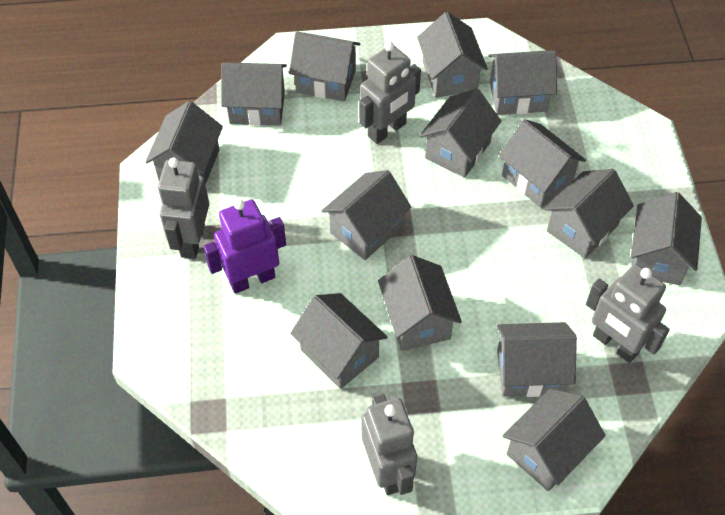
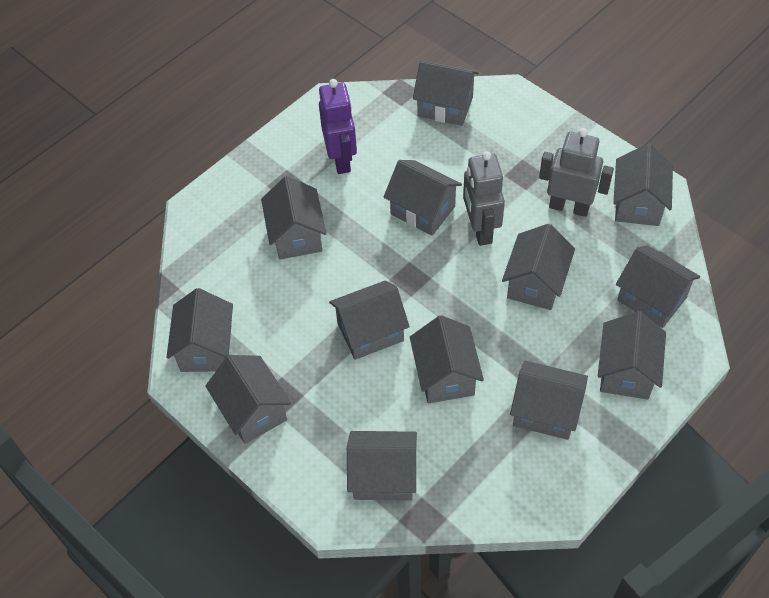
grey house: [145,101,223,185] [221,62,287,126] [289,32,360,101] [290,293,388,389] [322,170,412,260] [378,255,462,351] [417,12,488,98] [419,88,501,178] [489,51,557,115] [496,322,577,397] [499,119,586,208] [502,389,606,491] [544,169,634,258] [631,192,702,285] = 14 -> [166,288,233,372] [205,355,291,444] [261,176,327,260] [329,280,410,360] [347,431,417,501] [384,160,462,236] [410,315,484,403] [413,60,479,126] [502,224,575,310] [510,361,588,440] [598,311,666,400] [613,143,673,226] [616,246,700,328] = 13
grey robot: [158,158,209,259] [359,42,421,144] [362,394,417,495] [586,264,670,363] = 4 -> [463,151,505,246] [539,128,614,217] = 2

